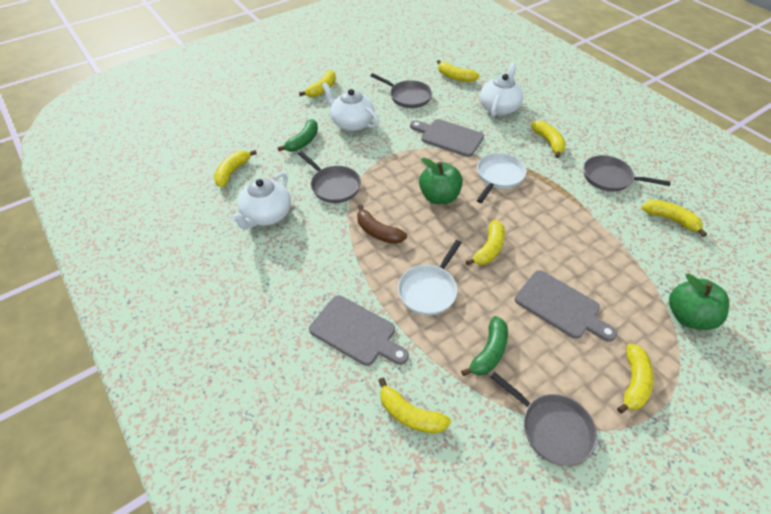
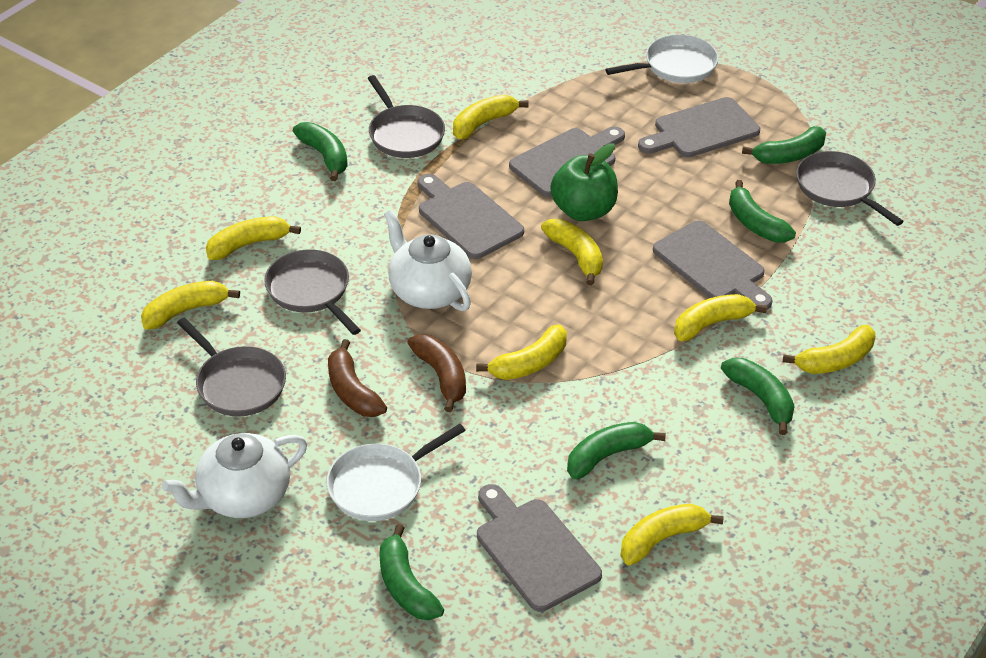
brown banana: [357,204,407,244] = 1 -> [328,339,387,417] [407,334,466,412] = 2
green apple: [419,158,463,204] [669,274,729,330] = 2 -> [550,143,618,221] = 1
green banana: [278,119,318,152] [461,316,508,376] = 2 -> [293,122,348,181] [380,524,444,620] [567,422,666,479] [721,358,795,435] [729,180,796,242] [742,126,826,164] = 6
grey cutting board: [309,295,409,366] [410,119,484,157] [515,270,617,342] = 3 -> [418,174,524,259] [477,484,602,612] [509,126,625,197] [638,97,760,157] [653,221,773,310] = 5
white teapot: [231,172,291,229] [321,82,379,131] [480,63,523,117] = 3 -> [162,433,307,518] [384,210,472,311] = 2

